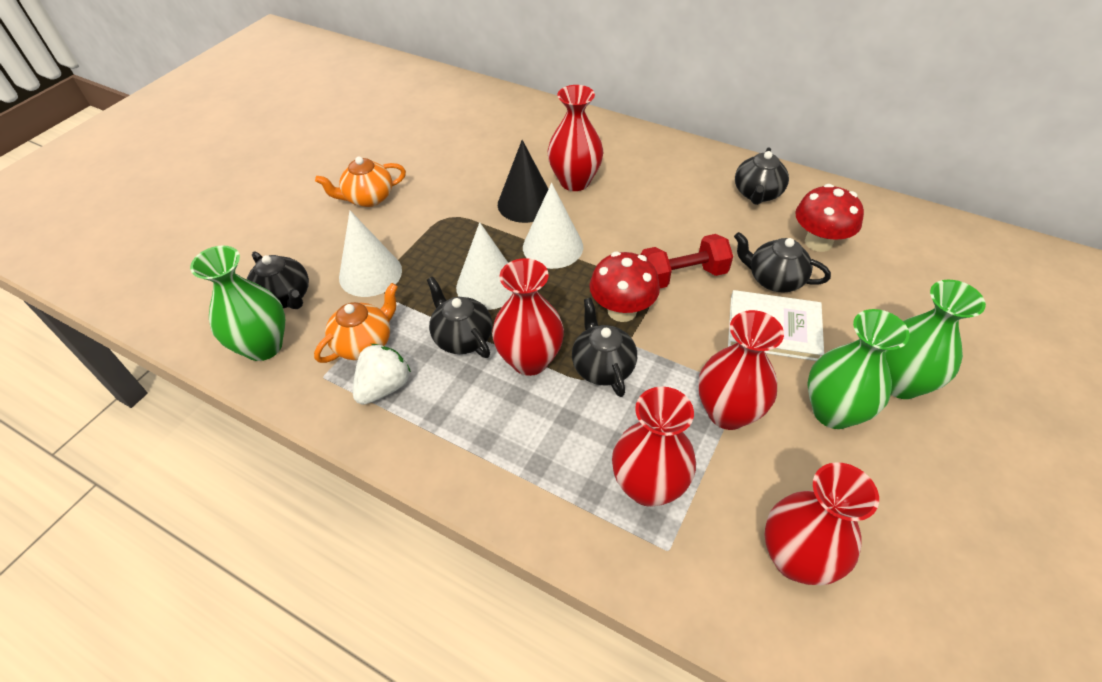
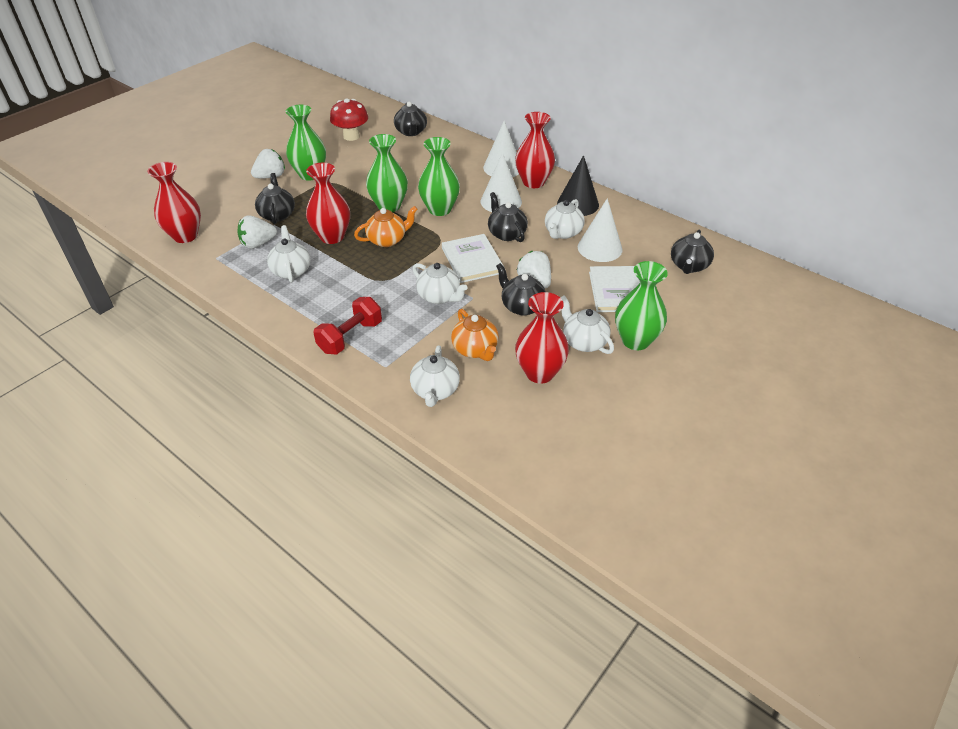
green vase: [190,246,285,361] [807,309,909,429] [885,280,986,399] = 3 -> [286,105,326,181] [366,134,408,212] [418,137,460,216] [615,261,668,350] = 4
red mushroom: [590,251,660,322] [795,184,864,252] = 2 -> [330,98,368,141] = 1
red vase: [492,258,564,376] [548,85,604,191] [612,386,696,507] [698,310,784,430] [764,462,879,585] = 5 -> [147,162,201,243] [306,163,350,244] [515,112,555,188] [515,292,569,384] = 4
white book: [728,290,824,361] = 1 -> [442,234,505,283] [589,266,640,312] = 2
white strawberry: [353,344,411,405] = 1 -> [237,215,277,249] [251,149,285,178] [517,251,551,288] = 3
white teapot: none = 0 -> [267,225,310,283] [410,345,460,407] [412,263,468,304] [545,199,585,239] [560,295,614,354] = 5

